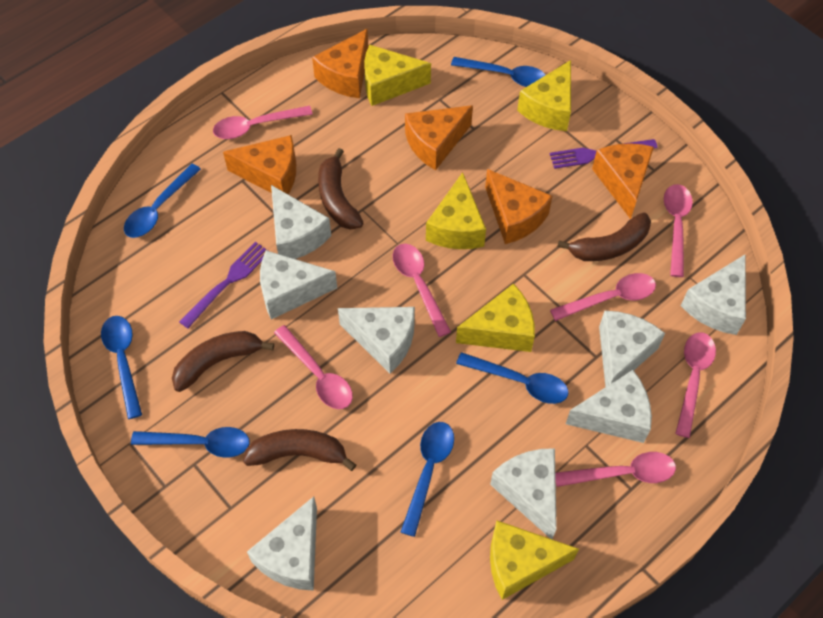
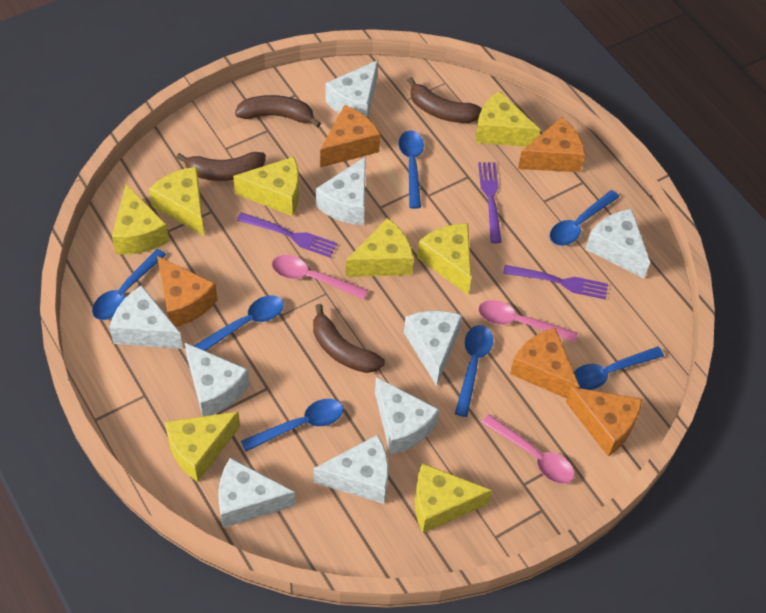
blue spoon: [101,316,142,419] [124,164,201,238] [131,427,250,458] [401,422,454,537] [451,57,545,87] [456,352,569,404] = 6 -> [92,249,166,320] [194,295,284,351] [241,399,343,452] [399,130,424,209] [455,325,493,417] [550,190,619,246] [574,346,664,390] = 7
pink spoon: [213,106,313,139] [274,325,353,409] [393,244,451,337] [550,273,656,321] [555,452,676,487] [664,184,693,277] [675,332,716,438] = 7 -> [272,255,368,300] [478,300,578,343] [481,414,574,484] = 3
purple fork: [179,242,266,328] [550,139,658,169] = 2 -> [237,212,337,257] [478,162,502,244] [503,265,608,300] = 3
white cheese: [247,497,317,591] [260,250,337,319] [271,185,331,259] [338,307,415,374] [490,448,557,539] [566,370,652,443] [599,311,665,387] [681,254,746,335] = 8 -> [109,285,183,349] [185,343,249,416] [218,458,295,528] [313,435,389,504] [316,156,366,225] [325,60,378,118] [375,377,439,455] [404,311,462,386] [585,209,650,279] = 9
yellow cheese: [364,45,431,106] [426,172,486,249] [456,283,535,352] [490,520,579,600] [517,60,571,131] = 5 -> [112,184,169,255] [149,167,204,236] [165,412,240,482] [233,157,299,216] [345,218,414,277] [415,463,492,533] [417,223,471,295] [475,91,540,147] = 8

